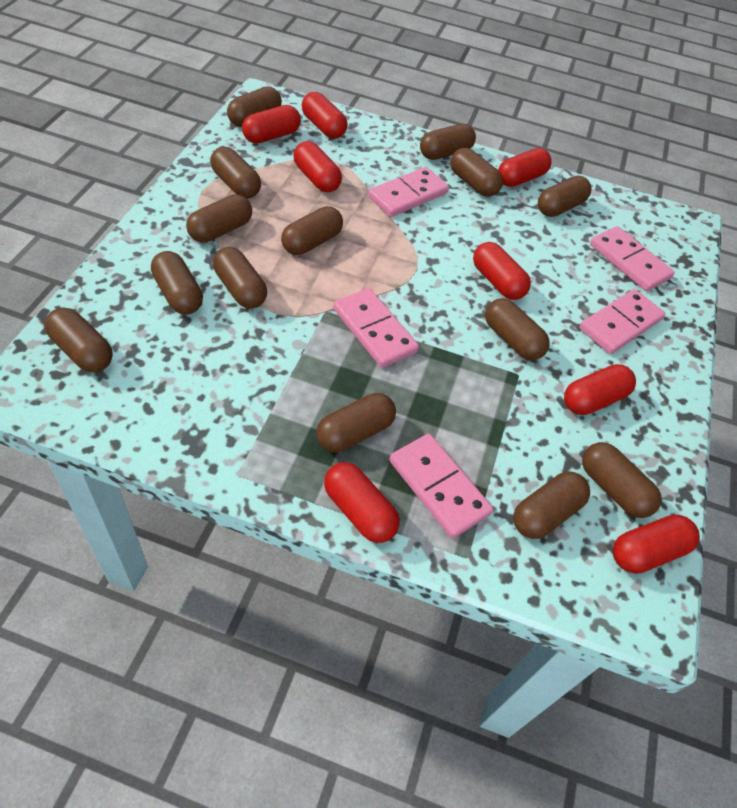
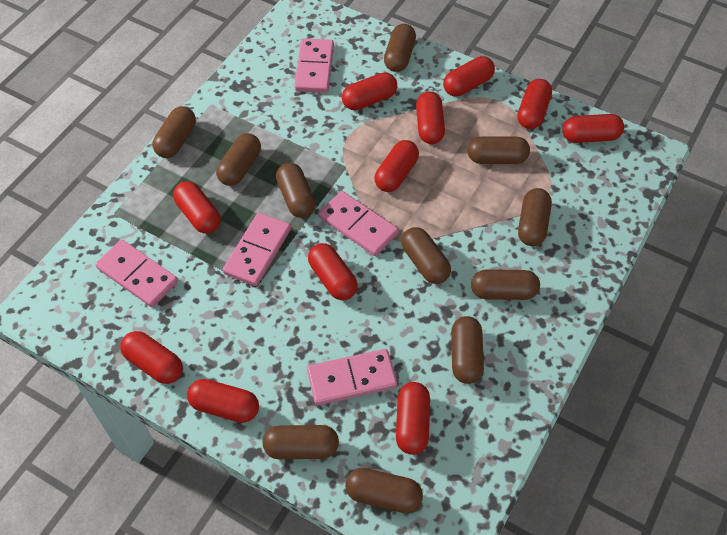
brown capsule: [44,307,113,372] [151,251,203,315] [186,194,252,243] [210,147,261,198] [213,247,267,309] [227,86,282,127] [281,206,343,255] [316,393,396,452] [420,124,476,160] [450,148,503,197] [485,298,550,360] [513,472,590,539] [538,176,591,217] [582,442,661,518] = 14 -> [153,106,196,158] [216,133,261,186] [263,425,339,459] [276,163,316,218] [345,468,423,513] [384,24,416,72] [401,227,451,284] [451,316,484,384] [467,136,530,164] [471,269,540,300] [518,188,552,246] = 11
red capsule: [242,105,301,144] [293,141,342,192] [302,92,348,139] [324,462,400,543] [473,242,531,300] [498,148,552,187] [564,364,636,415] [613,515,700,574] = 8 -> [120,331,183,384] [173,181,221,234] [187,379,259,423] [308,243,358,300] [342,72,397,110] [375,140,419,192] [396,382,430,455] [416,91,445,144] [443,56,495,96] [517,79,552,129] [562,114,624,143] = 11

